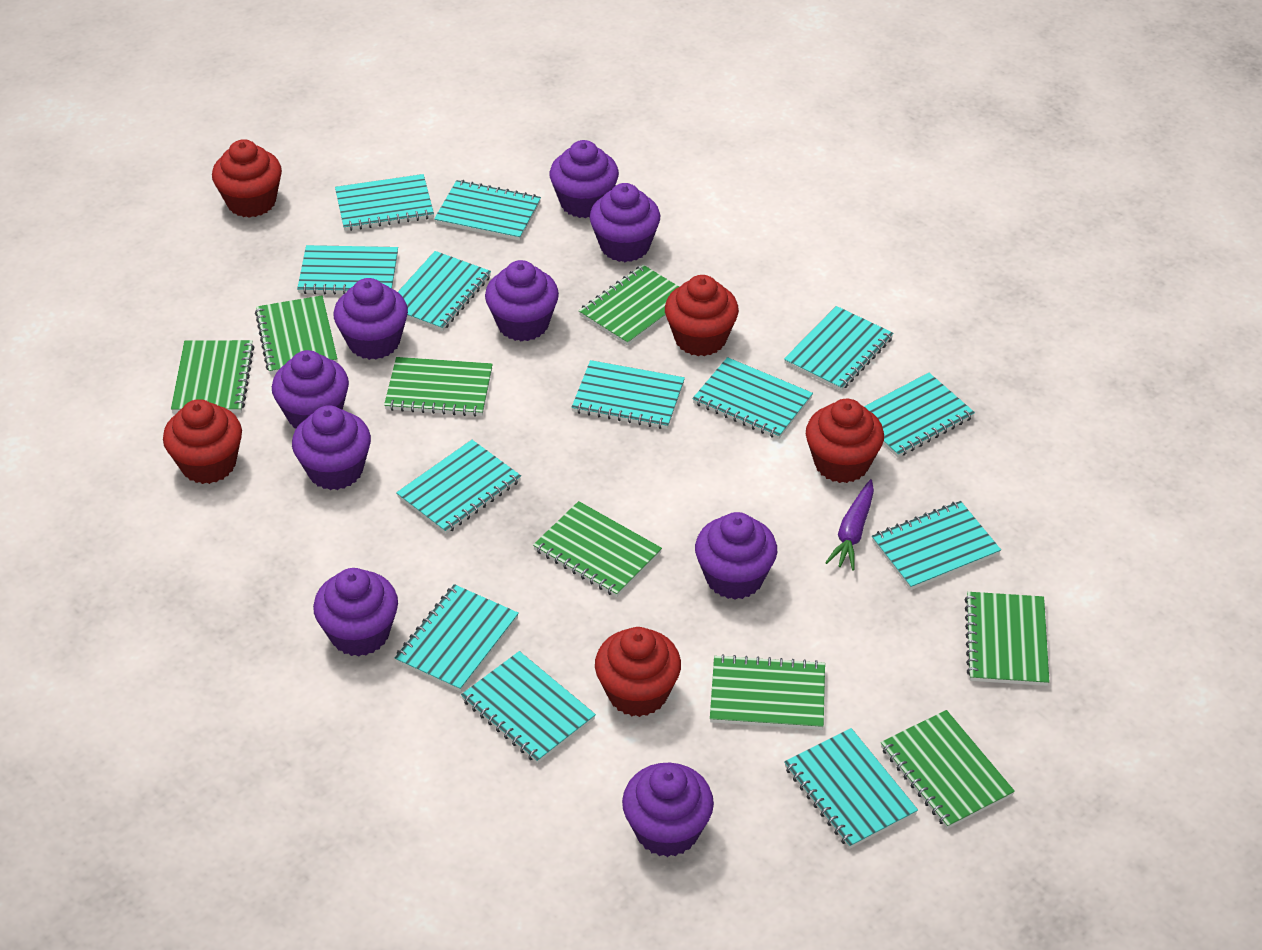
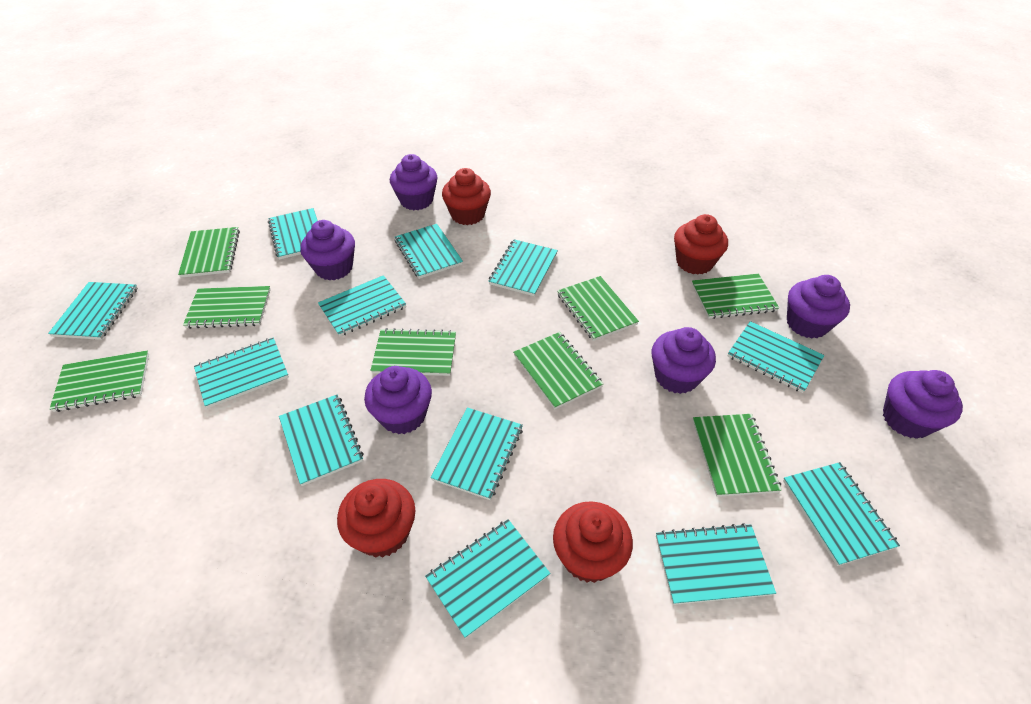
purple carrot: [825,479,874,571] = 1 -> none = 0
purple cupcake: [272,350,349,428] [292,405,371,490] [313,568,398,657] [334,278,408,360] [485,260,559,342] [550,140,619,218] [590,183,660,262] [622,763,714,857] [695,512,777,600] = 9 -> [300,220,355,280] [364,366,432,434] [390,154,438,210] [652,327,716,394] [787,275,850,338] [883,370,963,439] = 6
red cupcake: [163,399,242,484] [212,139,282,218] [595,627,681,717] [665,275,739,356] [806,399,884,483] = 5 -> [337,479,416,558] [442,168,491,225] [553,501,633,583] [674,214,728,275] = 4
turquoise notebook: [297,245,398,295] [335,174,434,231] [395,584,519,692] [396,440,521,534] [398,251,491,331] [434,180,541,241] [461,651,596,764] [572,360,685,429] [693,357,813,439] [784,306,894,391] [784,728,918,849] [864,373,975,457] [872,501,1001,590] = 13 -> [48,282,138,340] [194,338,289,409] [268,208,318,260] [279,394,364,486] [318,275,406,337] [394,224,463,279] [425,519,550,639] [431,408,523,500] [488,239,558,296] [656,523,776,605] [728,321,824,393] [783,462,900,566] = 12

